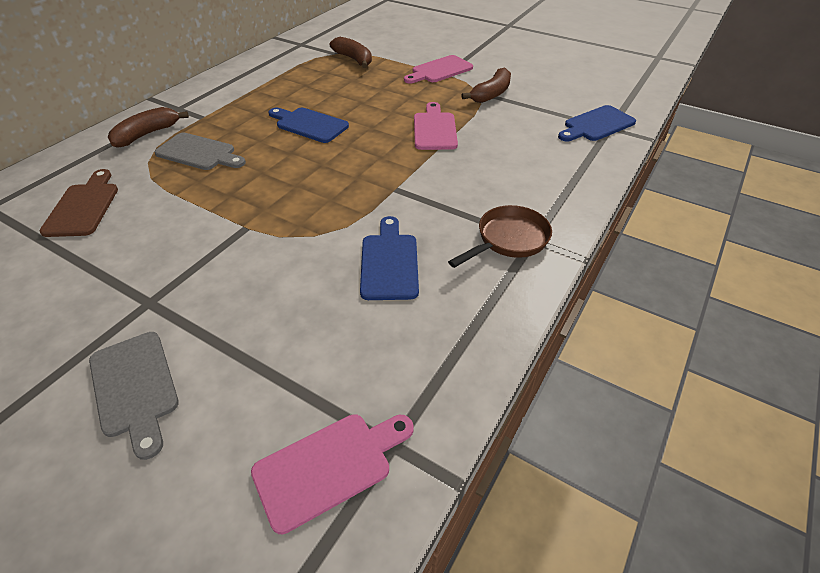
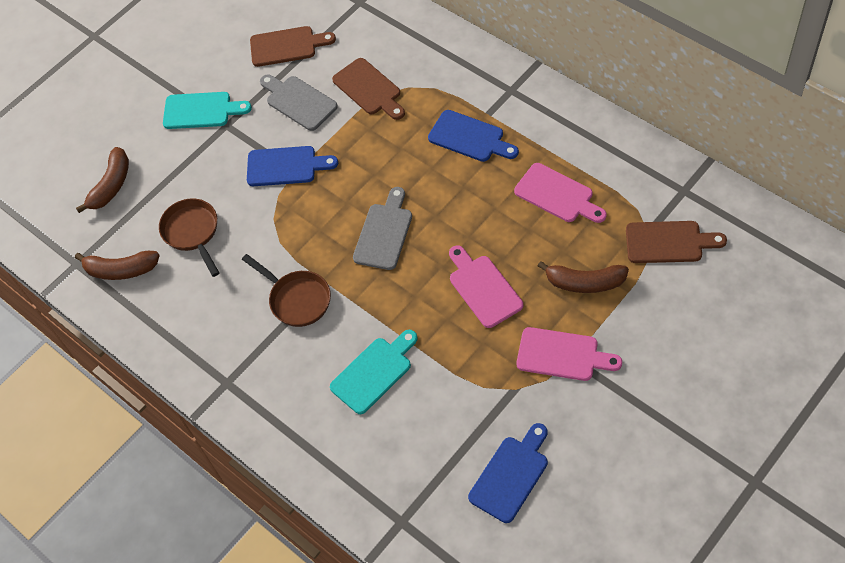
brown cutting board: [40,169,118,237] = 1 -> [250,26,336,67] [332,58,405,120] [626,221,727,263] = 3
brown pan: [448,205,552,268] = 1 -> [159,198,219,277] [242,254,331,327] = 2
turquoise cutting board: none = 0 -> [163,92,252,129] [330,330,418,414] = 2

